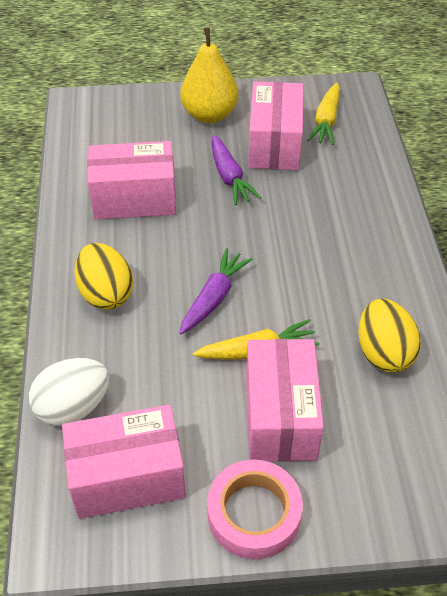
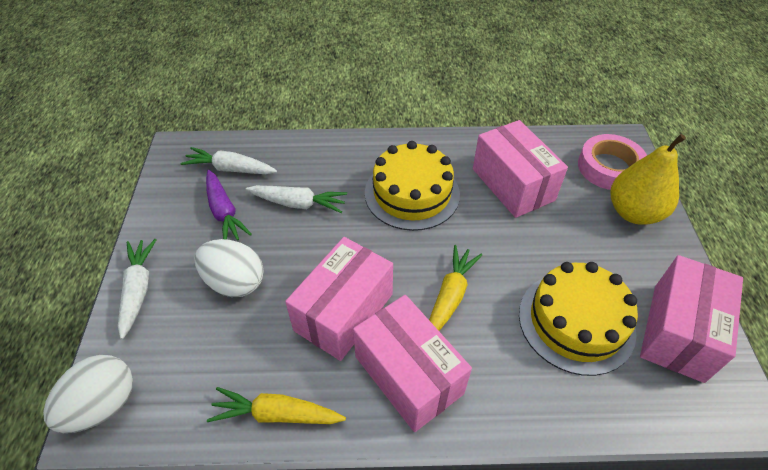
purple carrot: [179,248,253,334] [212,135,261,205] = 2 -> [206,170,252,240] = 1
white carrot: none = 0 -> [118,239,157,339] [180,147,277,174] [246,185,347,213] = 3
white egg: [29,358,109,426] = 1 -> [43,355,133,433] [194,239,264,297] = 2
yellow cake: none = 0 -> [365,141,460,231] [519,262,638,376] = 2
yellow egg: [74,243,133,310] [358,299,421,372] = 2 -> none = 0

